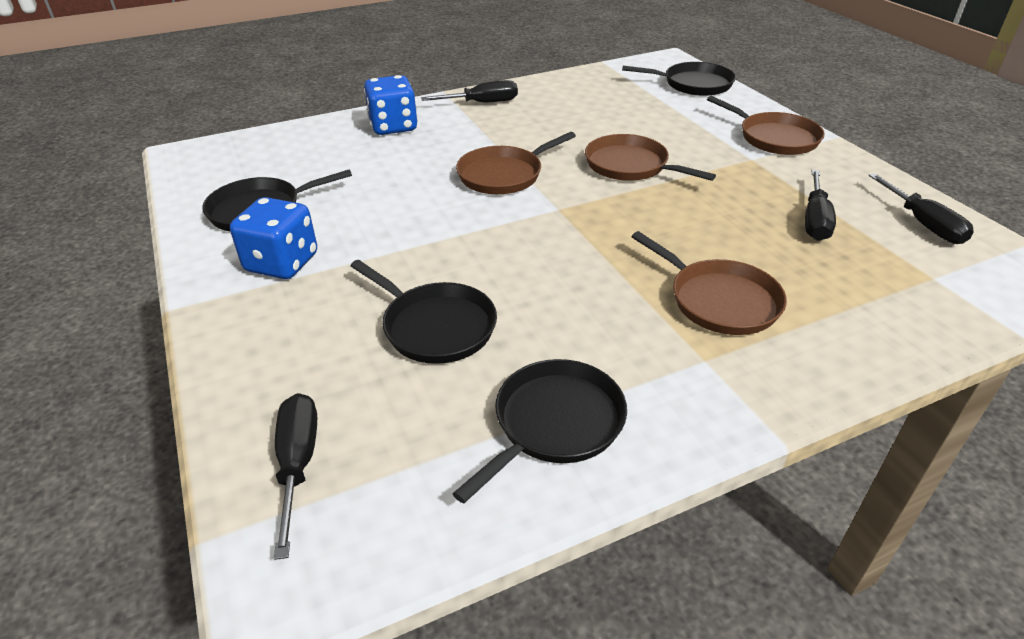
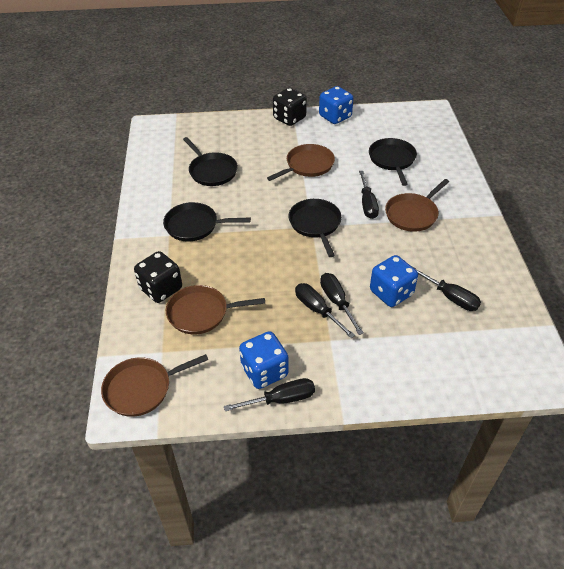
black dice: none = 0 -> [134,251,182,303] [273,88,307,126] = 2
black screwdriver: [274,393,317,560] [421,80,518,102] [805,169,836,241] [868,173,974,244] = 4 -> [224,378,315,411] [295,283,355,338] [320,273,364,335] [359,171,379,219] [412,266,481,311] = 5
blue dice: [230,197,317,279] [364,75,418,135] = 2 -> [239,331,289,389] [319,86,353,124] [370,255,418,307] = 3

